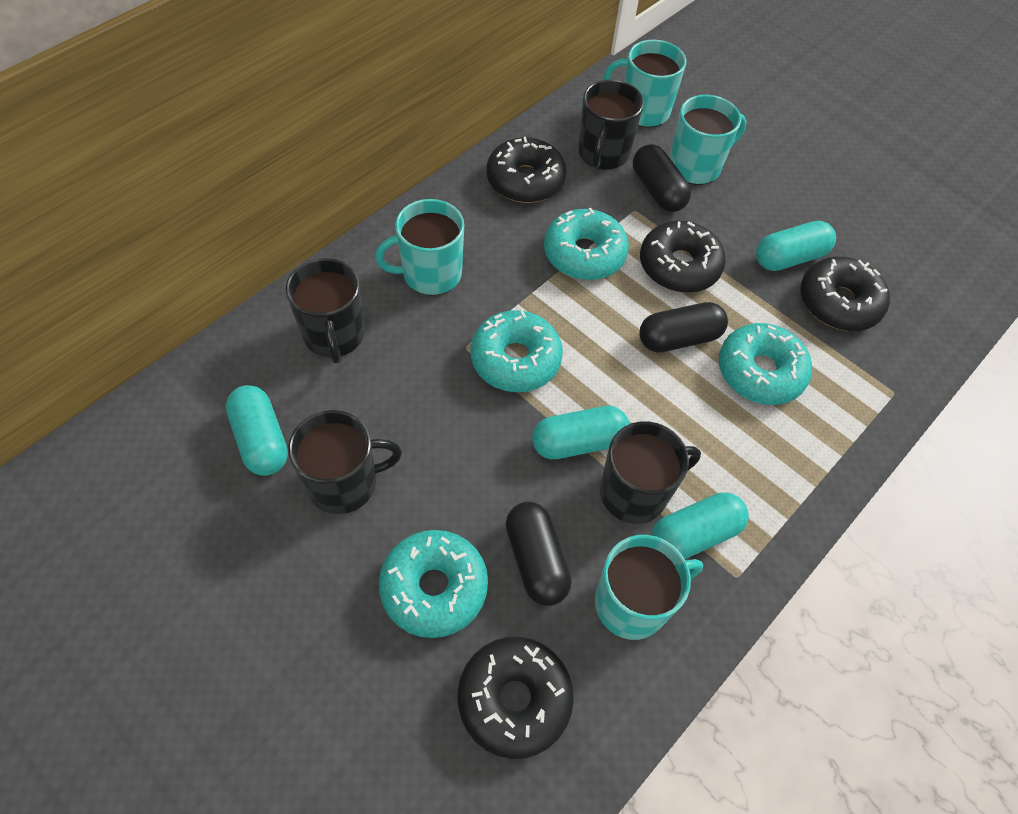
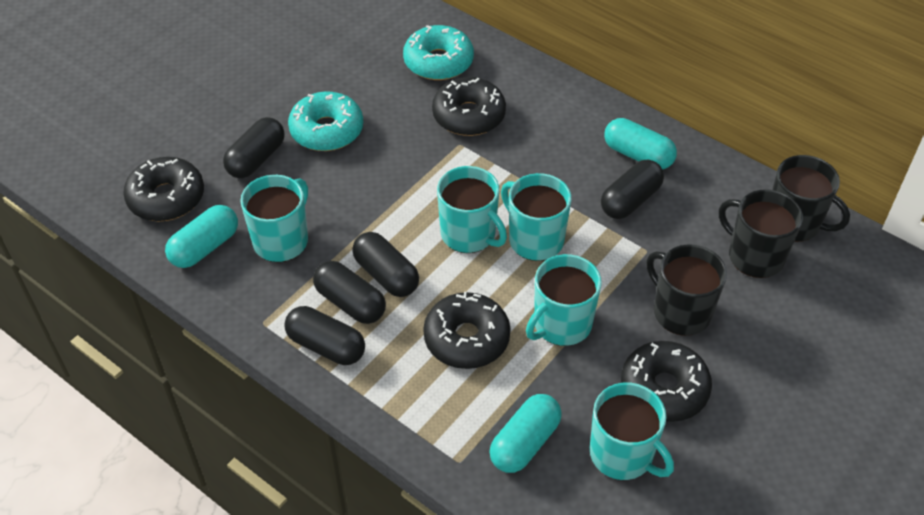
black capsule: [506,502,571,606] [633,144,691,212] [639,302,728,353] = 3 -> [223,117,285,178] [284,306,365,365] [313,261,386,324] [352,232,419,297] [601,159,664,219] = 5
black mug: [286,258,365,363] [288,410,402,514] [578,80,644,170] [600,421,701,524] = 4 -> [646,244,727,336] [719,189,803,278] [772,155,850,242] = 3
turquoise capsule: [226,385,288,476] [532,406,629,459] [651,493,749,559] [756,221,836,271] = 4 -> [165,205,238,268] [489,394,562,473] [604,118,677,170] = 3
turquoise donut: [379,530,488,638] [470,310,563,392] [544,208,629,280] [719,323,812,405] = 4 -> [288,92,363,151] [403,25,474,80] = 2
turquoise mug: [375,199,464,295] [595,535,703,640] [604,40,686,128] [670,95,747,185] = 4 -> [240,175,308,262] [437,166,507,253] [501,173,572,261] [526,254,602,346] [590,383,674,480] = 5

